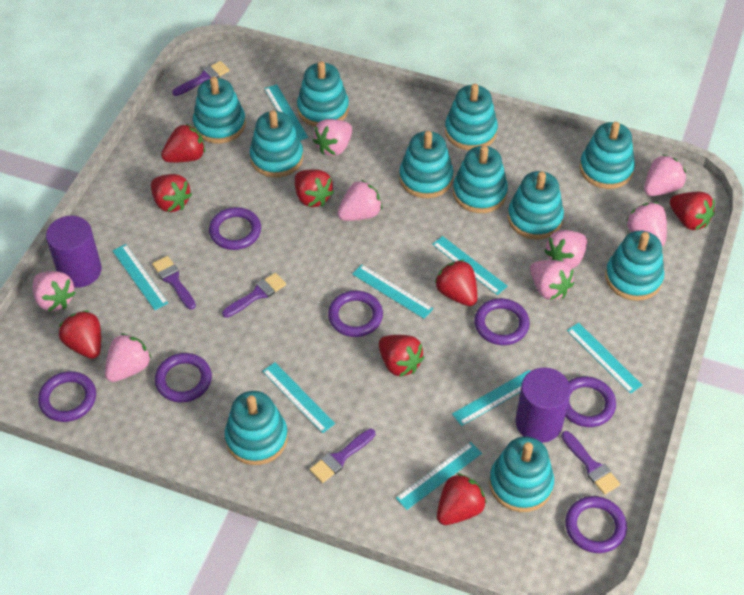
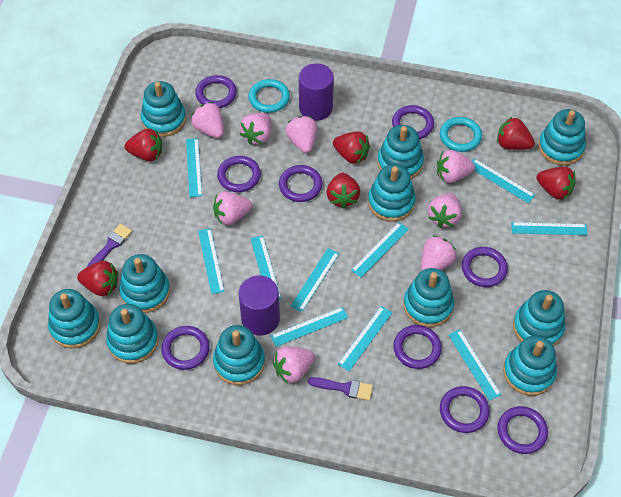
purple brush: [152,256,196,310] [172,61,230,96] [222,273,286,318] [310,429,375,483] [561,431,620,495] = 5 -> [87,224,132,267] [308,377,373,401] = 2
purple ring: [38,371,96,422] [155,353,212,403] [209,207,261,250] [328,291,383,337] [474,298,530,345] [565,376,616,427] [565,496,627,553] = 7 -> [161,326,210,370] [195,75,237,108] [217,156,261,192] [279,165,322,202] [392,105,434,139] [393,325,442,369] [440,386,490,433] [462,247,508,287] [498,406,548,454] = 9
red strawberry: [59,310,101,359] [151,174,192,212] [161,124,205,162] [295,169,334,207] [379,335,424,377] [435,260,477,306] [437,473,486,525] [670,192,715,230] = 8 -> [77,261,118,296] [125,128,162,161] [327,173,360,209] [333,132,370,164] [497,117,535,150] [536,167,576,200] = 6
turquoise ring: none = 0 -> [248,79,290,113] [440,117,482,152] = 2
turquoise ruler: [112,244,168,310] [262,362,335,433] [264,84,308,141] [352,264,433,319] [396,442,482,510] [432,236,508,295] [452,370,530,426] [567,323,642,394] = 8 -> [186,138,202,197] [198,228,225,294] [250,235,282,300] [271,307,348,347] [291,248,339,312] [338,306,392,371] [351,222,409,278] [448,329,501,401] [472,159,535,203] [511,222,588,235] = 10

